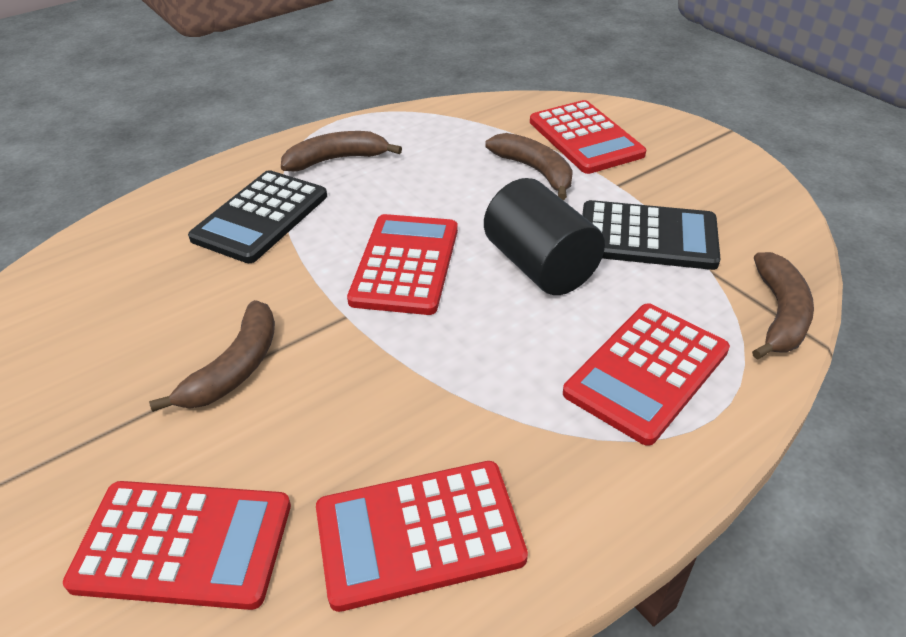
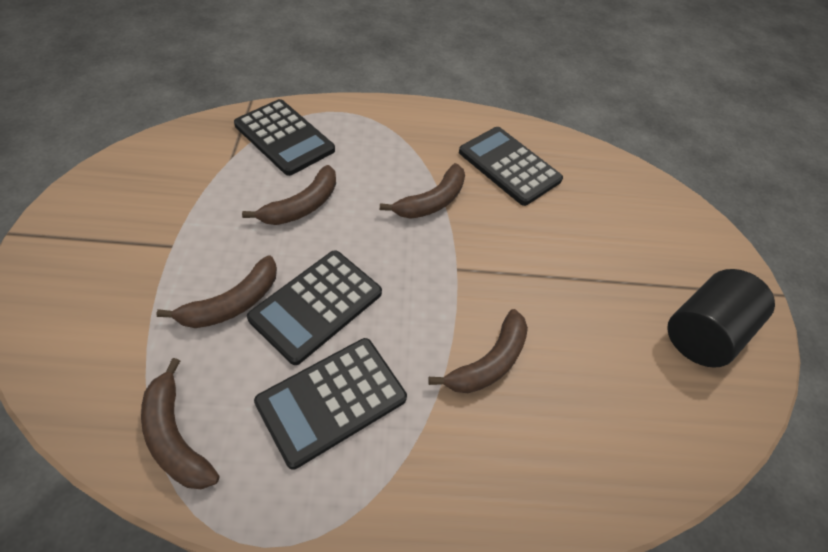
black calculator: [188,170,327,263] [582,200,721,270] = 2 -> [234,99,335,176] [247,250,382,365] [254,338,407,469] [459,127,563,206] = 4
brown banana: [149,300,275,412] [281,131,402,172] [485,133,573,200] [752,252,814,360] = 4 -> [141,358,219,489] [156,255,277,328] [242,165,336,225] [380,163,465,219] [428,309,528,393] = 5
red calculator: [63,481,291,610] [316,461,528,612] [347,214,458,315] [530,100,646,174] [563,303,730,446] = 5 -> none = 0

